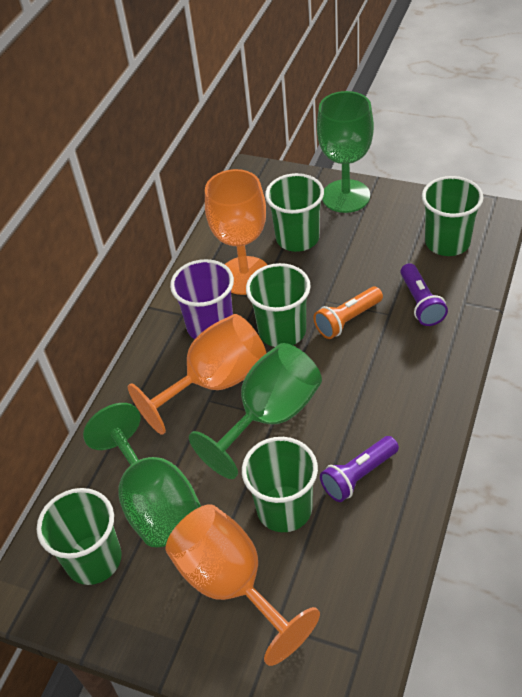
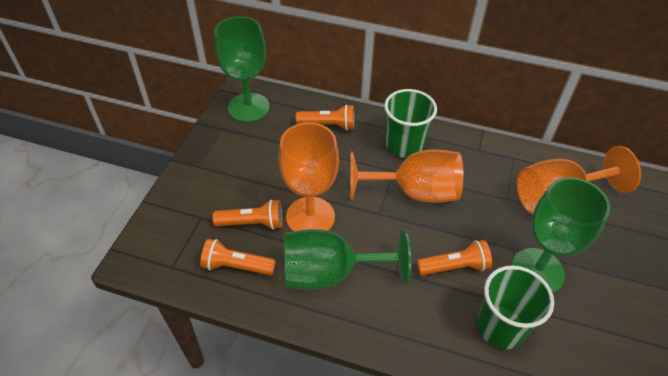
green cup: [37,488,122,585] [242,437,318,532] [246,263,311,347] [265,173,324,252] [422,176,484,256] = 5 -> [384,89,437,158] [477,265,554,349] = 2
orange flashlight: [314,287,383,339] = 1 -> [200,239,276,275] [212,200,282,230] [296,104,354,130] [416,240,492,276] = 4
purple cup: [170,259,234,339] = 1 -> none = 0
purple flashlight: [320,436,399,502] [400,263,448,326] = 2 -> none = 0

